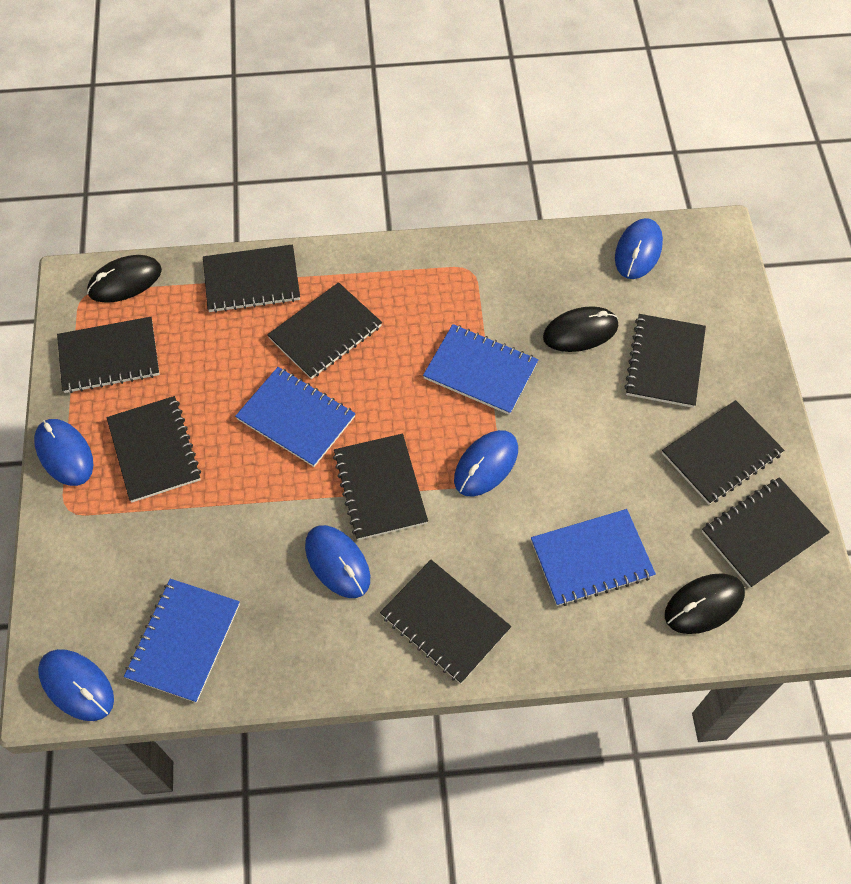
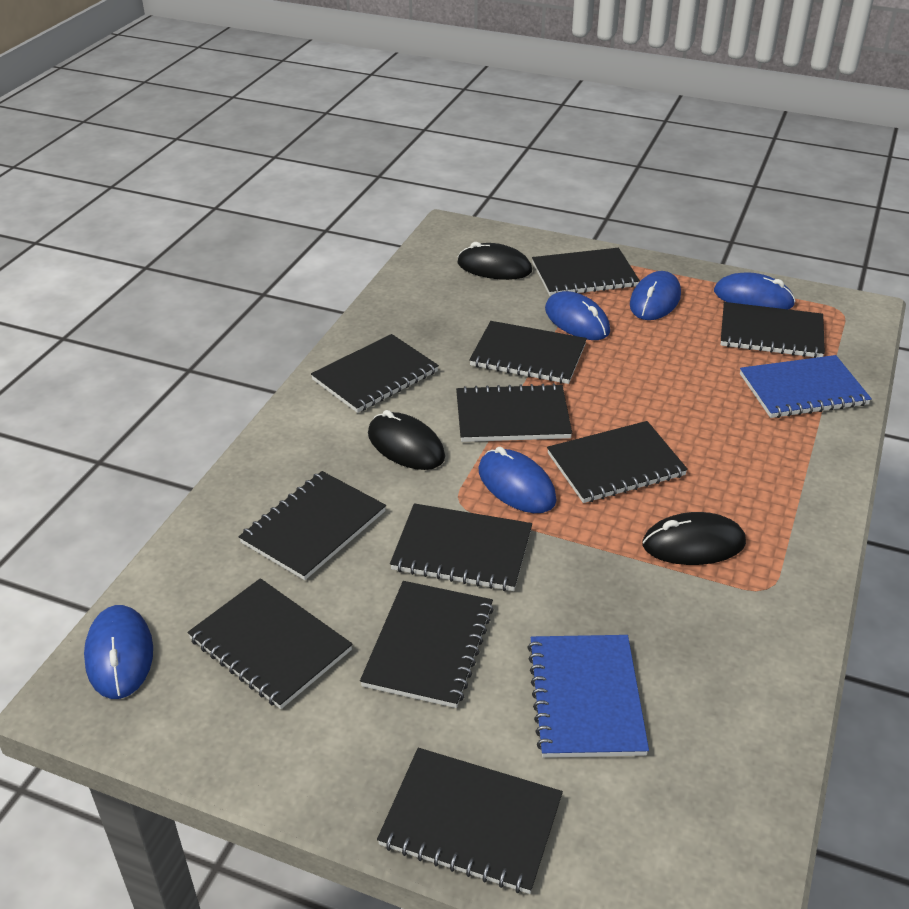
black notebook: [57,317,160,393] [106,396,201,502] [203,245,300,313] [267,282,382,379] [333,434,428,540] [380,560,511,684] [624,314,706,408] [662,400,784,504] [702,477,830,588] = 9 -> [187,578,353,709] [239,471,386,580] [311,334,439,413] [360,581,494,708] [377,748,563,894] [390,503,532,591] [456,383,572,442] [469,321,587,384] [532,248,640,296] [547,421,688,503] [721,302,825,358] = 11
blue notebook: [124,579,240,703] [235,367,356,467] [423,324,539,415] [531,509,656,606] = 4 -> [527,635,649,758] [740,355,872,418] = 2

